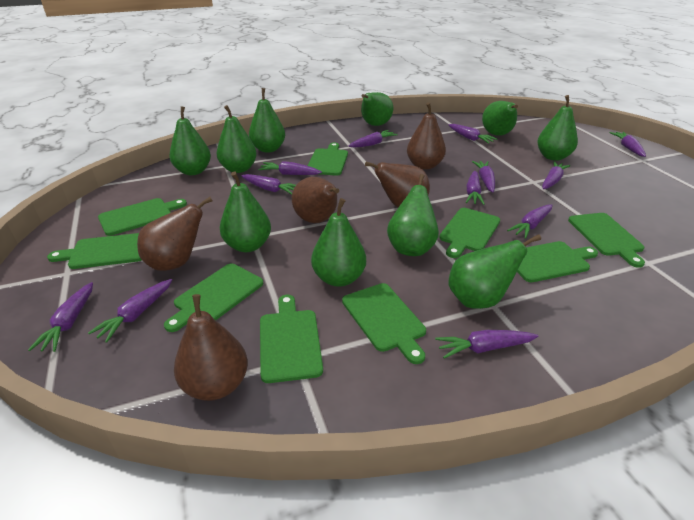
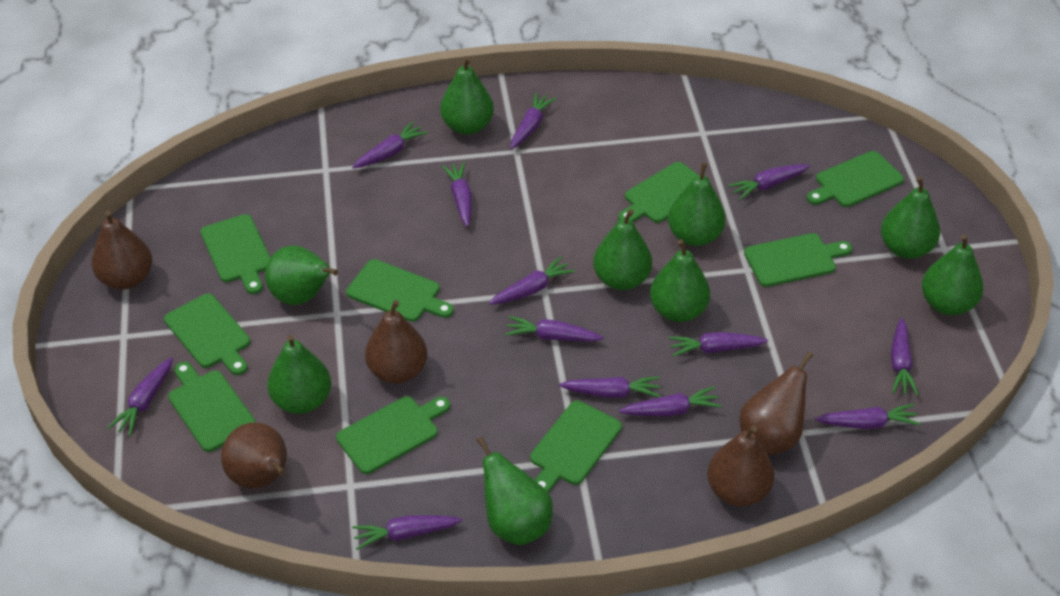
green pear: [169,106,211,175] [217,105,257,173] [220,171,271,252] [249,88,285,153] [311,198,366,287] [361,92,393,126] [387,174,439,256] [448,234,541,309] [482,101,518,136] [537,95,578,161] = 10 -> [265,246,338,305] [267,335,331,414] [440,56,494,135] [477,436,553,545] [593,209,652,290] [650,239,710,322] [668,163,726,246] [881,177,940,259] [922,234,983,315] = 9
purple carrot: [28,282,93,352] [88,279,172,343] [242,174,296,195] [258,161,322,175] [349,130,398,148] [435,330,539,359] [449,124,497,144] [466,171,485,205] [472,161,495,193] [507,204,553,239] [542,161,571,189] [610,132,646,157] = 12 -> [107,357,173,436] [352,121,428,168] [352,515,462,550] [442,162,472,227] [489,257,575,305] [505,316,604,342] [510,92,556,149] [559,376,660,398] [619,386,722,416] [668,332,768,357] [728,164,810,200] [815,404,920,429] [891,318,919,396] = 13

